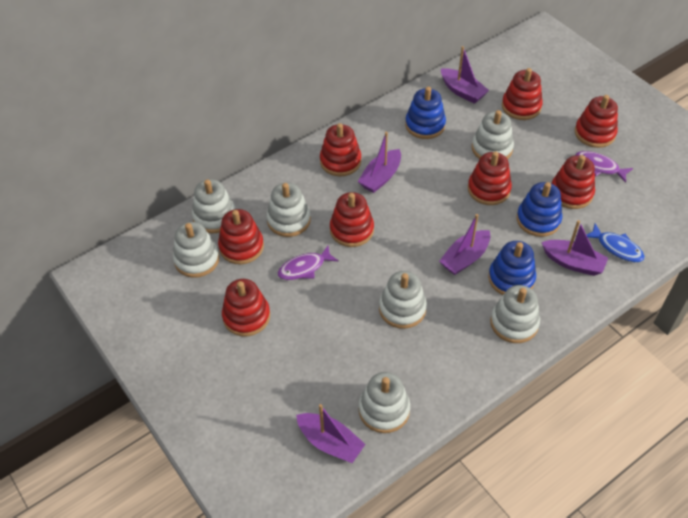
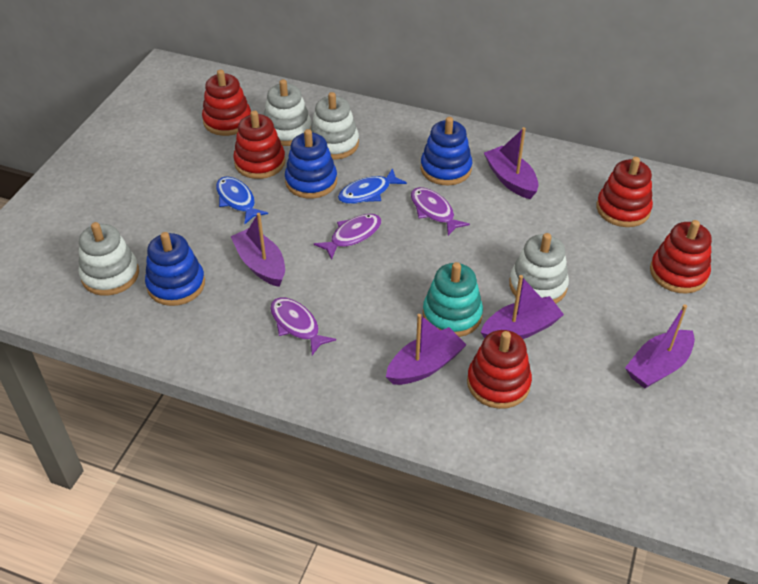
blue fish: [587,223,645,262] = 1 -> [216,176,268,224] [338,168,407,204] = 2
purple fish: [278,246,339,280] [575,151,633,183] = 2 -> [270,297,336,355] [314,214,382,260] [411,187,470,236] = 3
red stacking toy: [218,209,264,264] [222,279,270,336] [320,123,361,176] [330,192,374,247] [468,151,512,205] [502,68,543,120] [551,155,595,209] [575,95,618,148] = 8 -> [202,69,251,136] [233,111,285,179] [467,330,532,409] [597,157,653,227] [650,220,712,294] = 5
turquoise stacking toy: none = 0 -> [423,262,483,337] = 1
white stacking toy: [173,222,219,278] [192,179,235,233] [266,183,311,237] [359,372,410,433] [379,271,427,329] [472,110,514,159] [490,285,540,343] = 7 -> [79,222,139,296] [264,79,311,146] [311,92,359,160] [509,233,569,304] = 4

